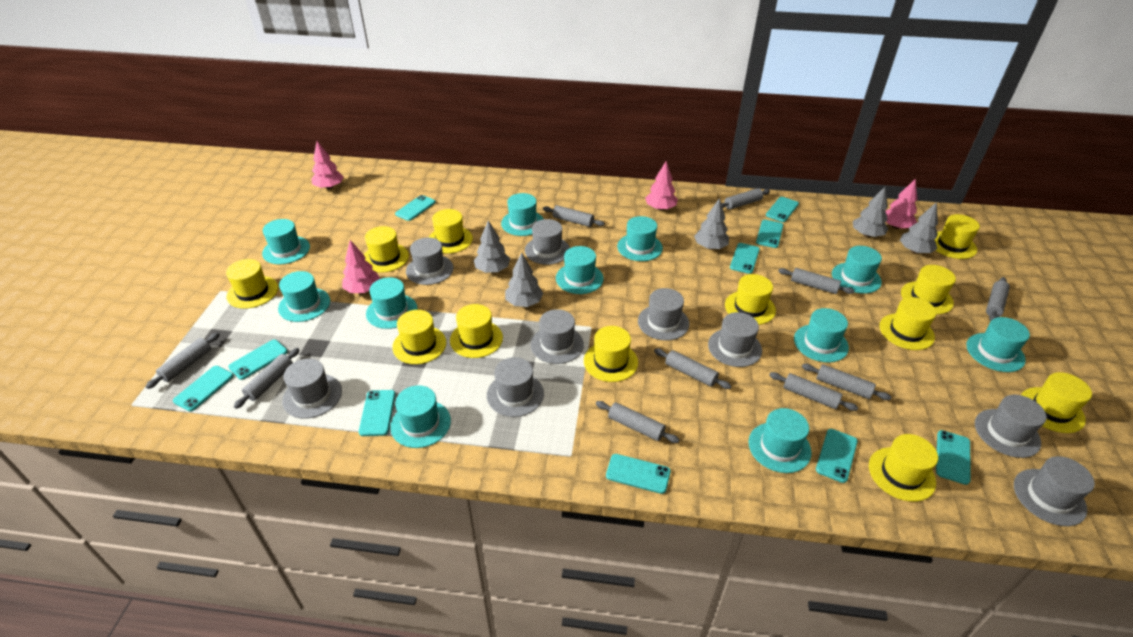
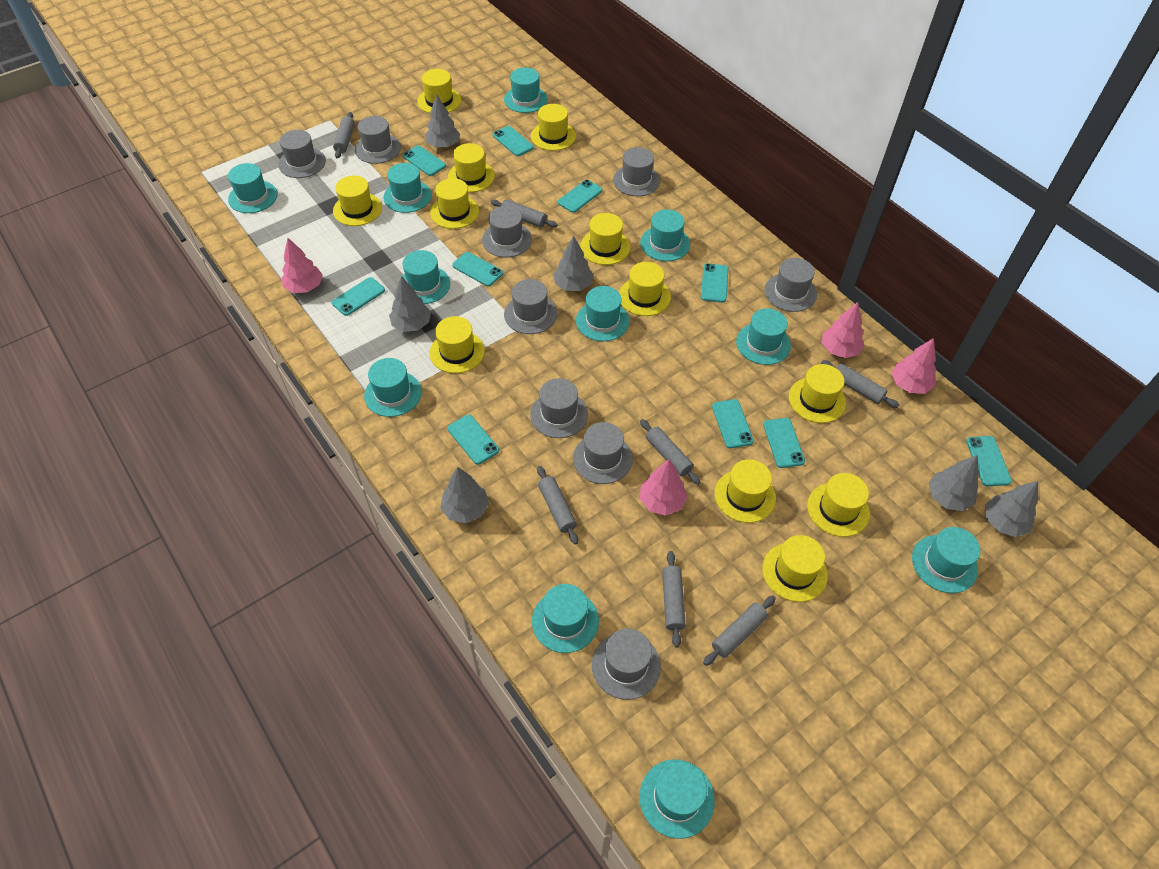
grey rolling pin: [145,332,220,389] [234,348,300,409] [543,205,605,227] [596,401,680,443] [654,349,731,389] [721,188,770,210] [769,372,858,411] [778,268,854,294] [802,364,891,400] [986,277,1010,321] = 10 -> [333,112,355,158] [490,199,558,227] [537,466,578,545] [640,419,700,484] [662,551,686,648] [703,596,776,666] [821,360,899,408] = 7
grey tree: [474,220,510,273] [505,253,544,307] [694,198,729,250] [853,187,888,237] [900,202,938,254] = 5 -> [389,276,431,332] [425,94,460,148] [440,467,489,523] [554,236,593,291] [929,455,979,511] [985,481,1038,537] = 6

